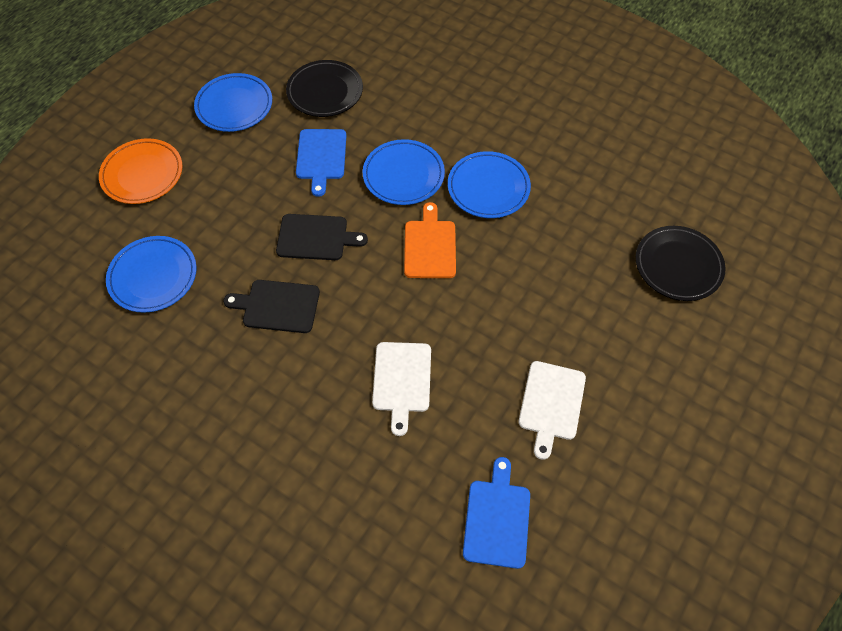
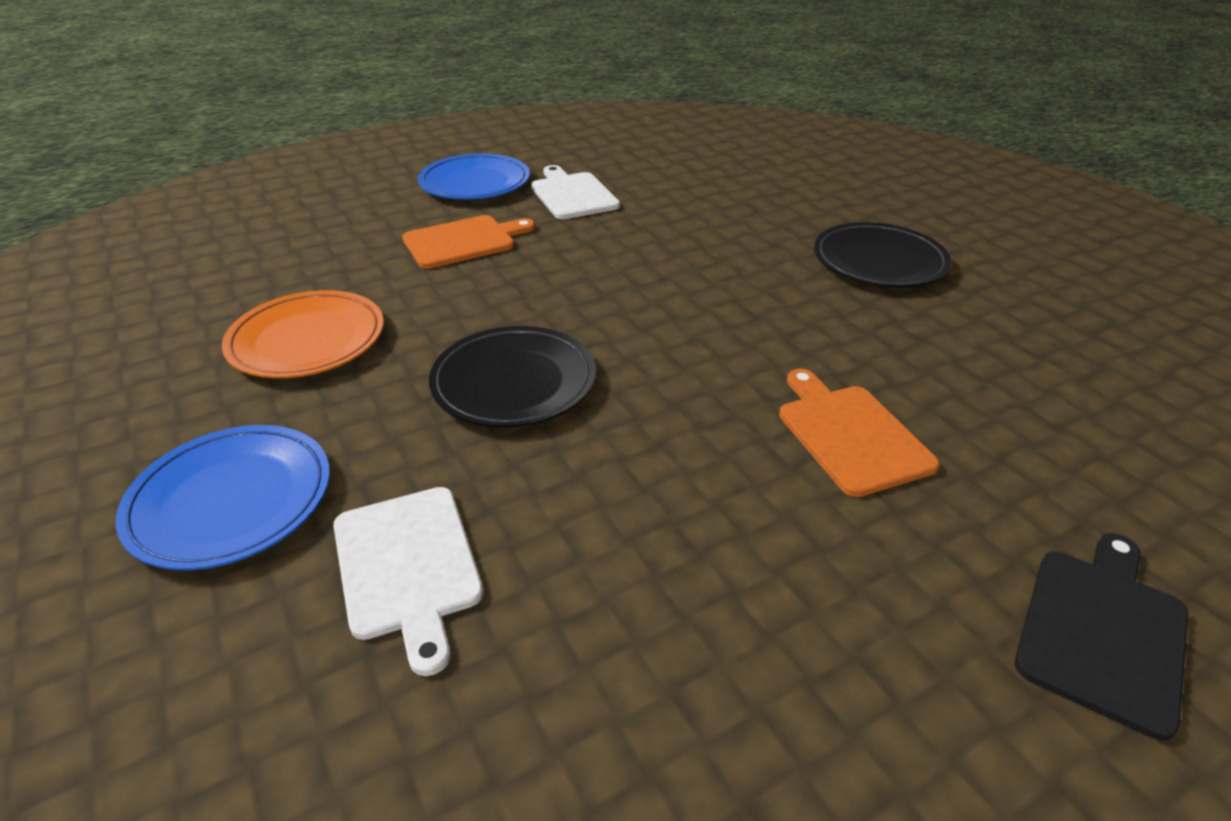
black cutting board: [223,280,320,333] [276,214,368,260] = 2 -> [1015,533,1188,741] = 1
blue cutting board: [296,129,346,197] [463,457,530,569] = 2 -> none = 0
blue plate: [106,236,197,313] [194,73,272,132] [363,139,445,205] [448,151,531,218] = 4 -> [116,425,330,570] [418,153,530,200] = 2
orange cutting board: [404,202,456,278] = 1 -> [402,215,535,269] [779,369,940,497] = 2

